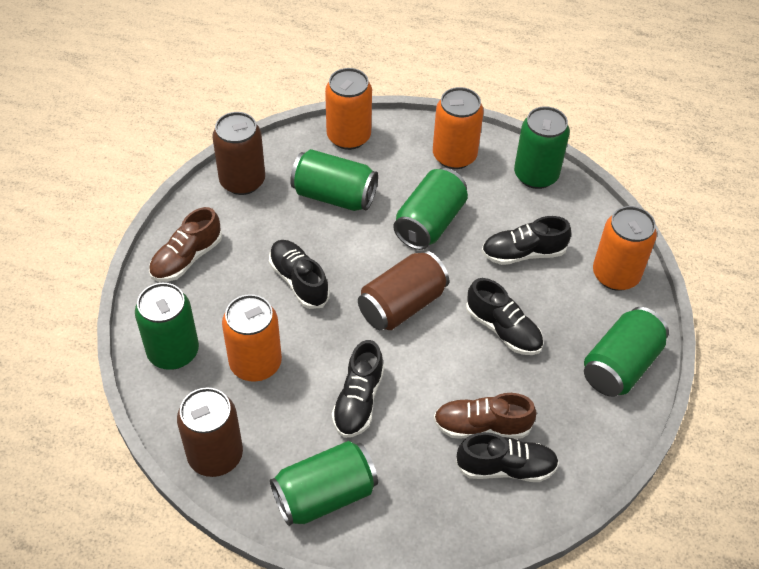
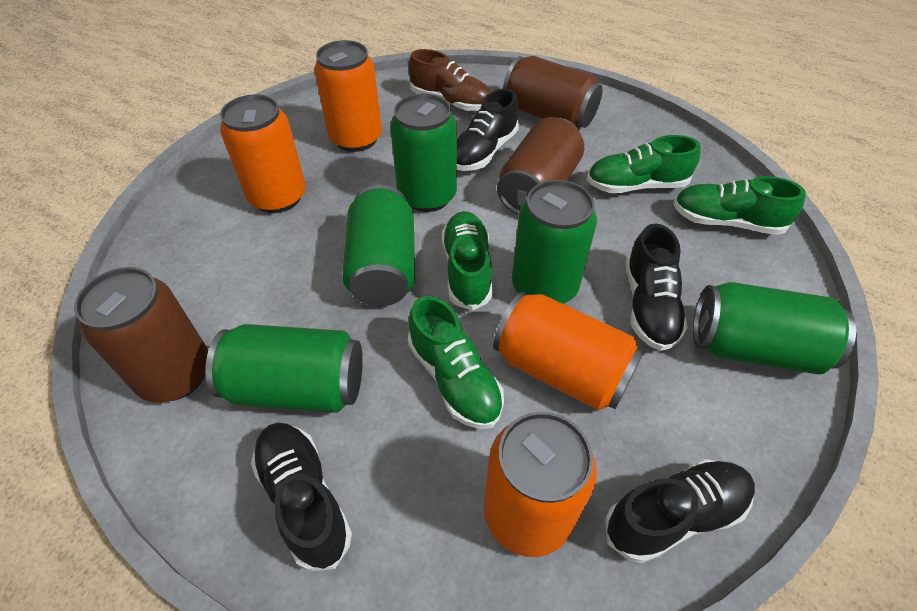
black shoe: [269,240,330,309] [332,340,384,438] [455,432,559,482] [466,278,543,355] [482,216,571,265] = 5 -> [251,423,352,571] [457,89,519,171] [605,459,755,563] [625,223,687,351] = 4
brown shoe: [149,207,222,282] [433,393,537,439] = 2 -> [408,49,491,111] = 1
green can: [135,283,199,370] [270,441,378,526] [290,149,378,211] [393,168,468,250] [514,106,570,189] [584,307,669,397] = 6 -> [205,324,363,413] [342,185,415,306] [390,94,457,212] [512,180,597,304] [693,282,856,375] = 5
green shoe: none = 0 -> [408,296,504,429] [442,211,493,311] [587,135,700,193] [673,176,806,235] = 4

